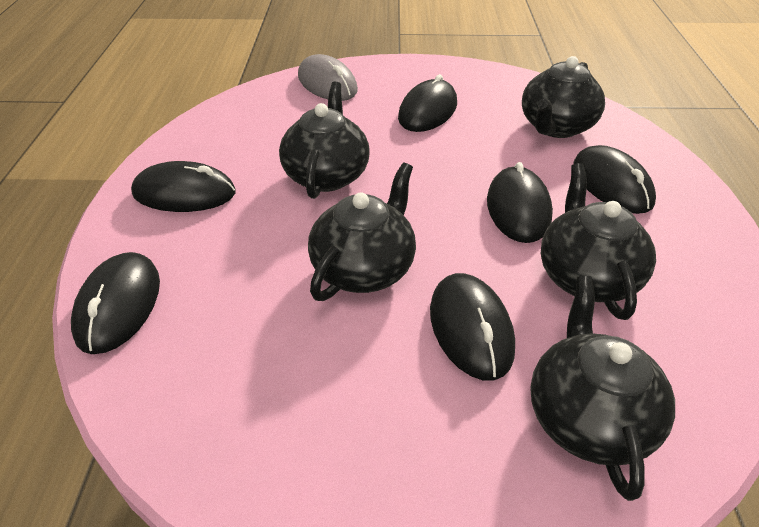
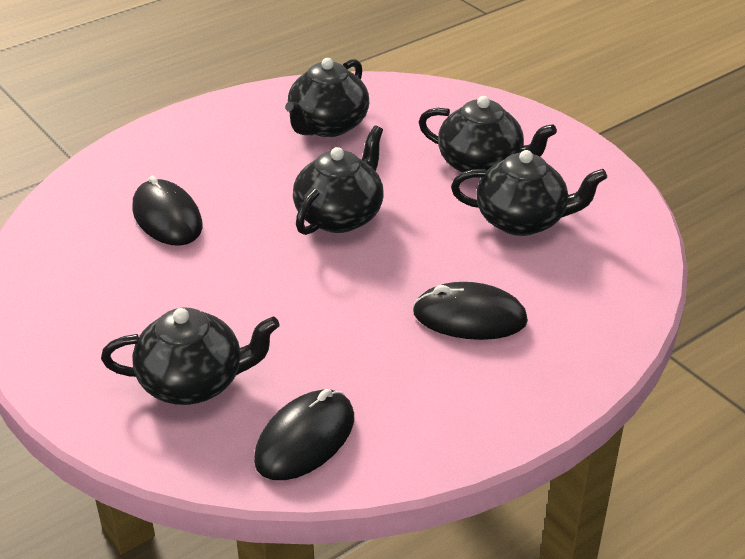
black mouse: [71,252,160,354] [131,161,236,212] [398,74,457,132] [430,273,515,380] [487,162,553,243] [574,145,656,214] = 6 -> [132,176,203,246] [254,389,354,480] [413,282,528,340] = 3
grey mouse: [298,54,358,101] = 1 -> none = 0

